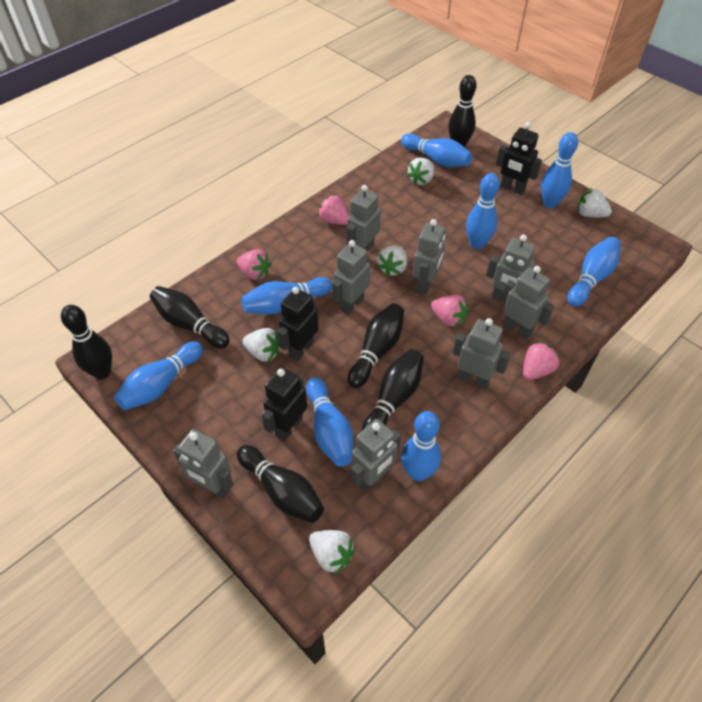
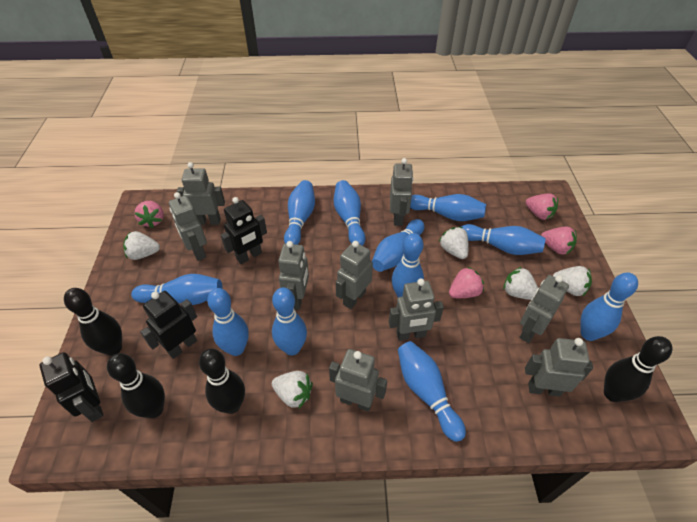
black bowling pin: [61,305,112,379] [150,286,230,348] [237,445,324,523] [348,303,404,388] [362,349,424,430] [448,75,476,147] = 6 -> [64,288,122,356] [107,353,165,418] [199,349,245,414] [604,336,672,402] = 4
blue bowling pin: [114,342,203,410] [241,277,332,315] [306,377,353,467] [401,133,472,167] [401,411,441,482] [466,173,500,249] [541,132,578,208] [567,237,621,307] = 8 -> [131,274,223,305] [207,288,249,356] [272,287,307,355] [284,180,315,245] [334,180,365,246] [372,219,424,272] [392,233,424,297] [398,341,466,442] [410,194,486,221] [461,224,546,255] [580,272,638,341] = 11
grey robot: [173,429,233,499] [332,240,370,315] [347,185,381,250] [352,419,401,492] [413,219,445,295] [453,318,511,389] [486,235,540,301] [501,266,554,340] = 8 -> [169,192,207,261] [177,162,225,225] [278,241,309,310] [329,349,387,412] [336,241,373,309] [389,278,444,341] [390,158,414,226] [519,275,569,343] [525,338,593,397] = 9

